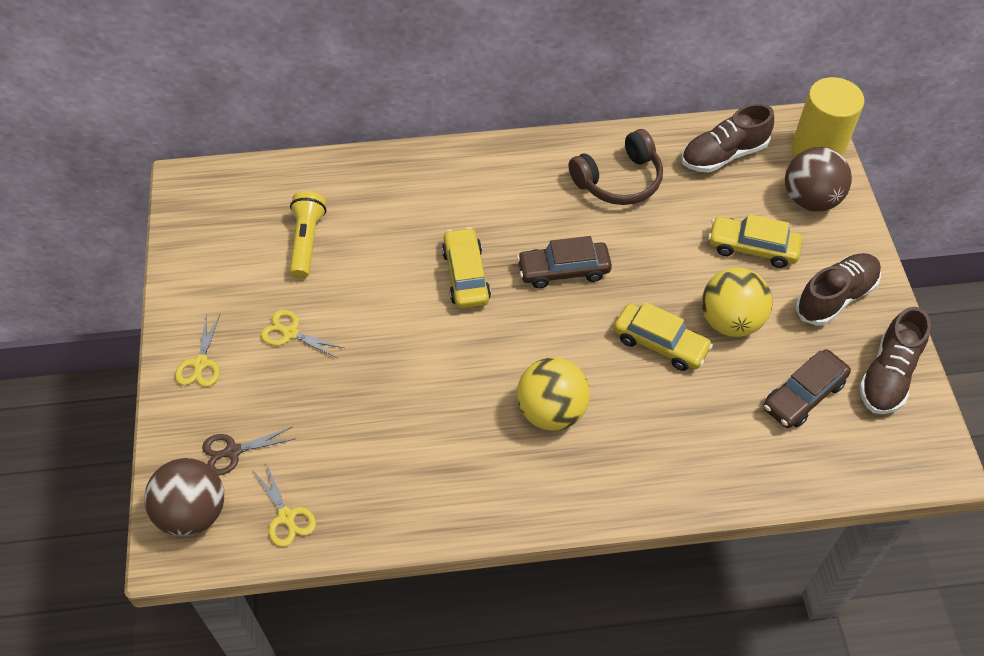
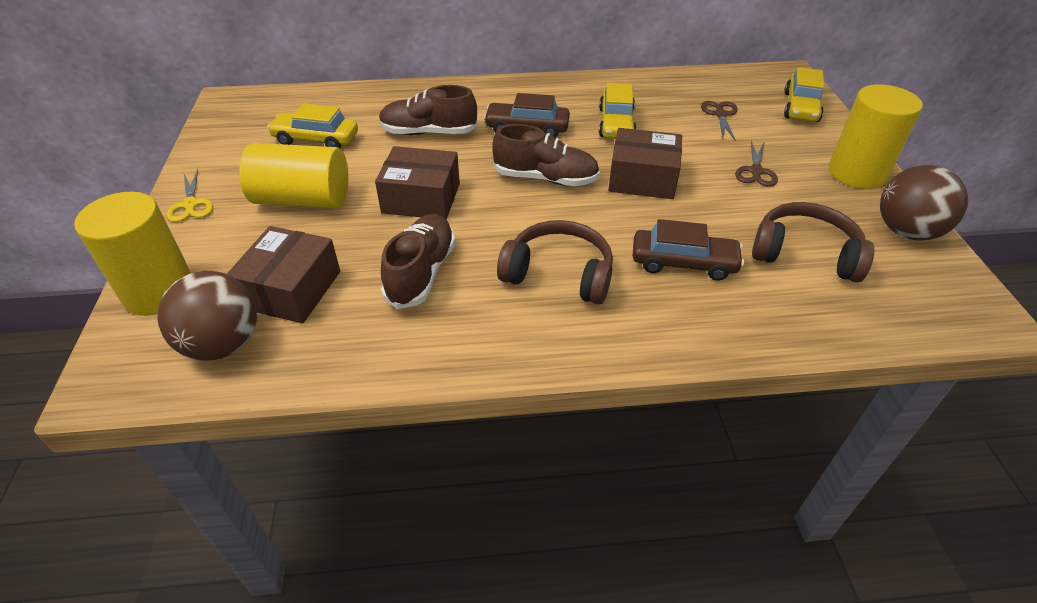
brown box: none = 0 -> [227,226,340,323] [375,146,460,219] [608,128,682,199] = 3
brown headphones: [569,129,663,205] = 1 -> [497,220,613,304] [752,202,874,282] = 2
brown scissors: [202,426,294,475] = 1 -> [701,101,738,141] [735,141,778,187] = 2
yellow ball: [517,357,590,431] [702,268,773,337] = 2 -> none = 0
yellow cylinder: [791,77,864,157] = 1 -> [74,192,191,316] [239,143,349,209] [829,84,923,189] = 3
yellow flashlight: [290,191,326,279] = 1 -> none = 0
yellow scissors: [175,313,220,387] [253,463,316,547] [261,310,344,359] = 3 -> [167,169,213,222] = 1

